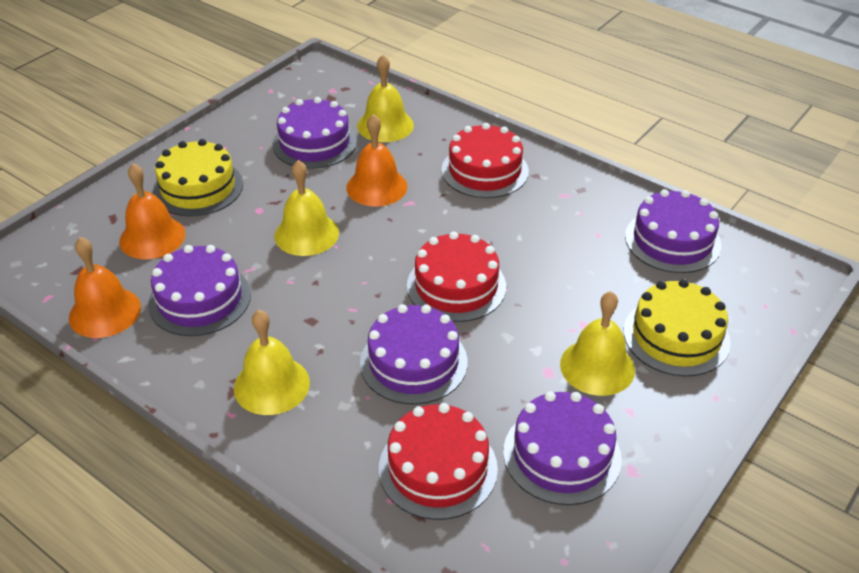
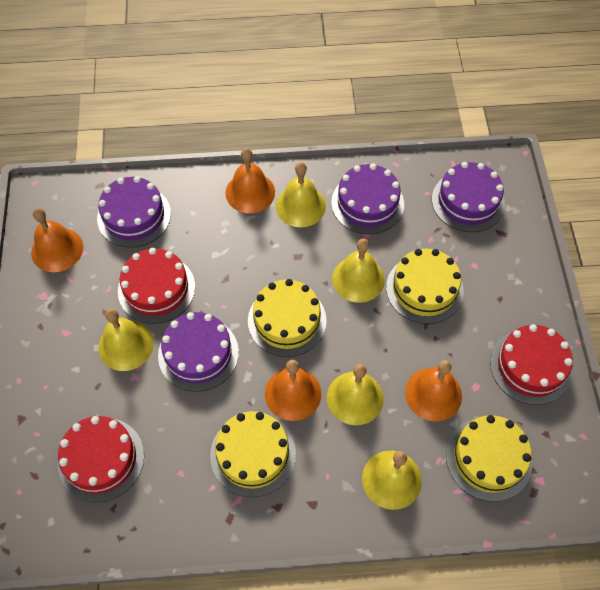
orange bell: [69,237,141,338] [119,163,185,259] [346,114,407,207] = 3 -> [31,208,83,272] [225,148,275,213] [265,360,322,421] [405,360,462,421] = 4
purple cake: [148,245,251,336] [272,97,357,169] [360,304,468,404] [503,391,622,505] [625,189,721,273] = 5 -> [97,176,171,248] [158,312,239,392] [331,163,404,234] [432,162,505,232] = 4
yellow bell: [234,310,310,415] [274,160,339,256] [357,55,414,142] [560,291,635,396] = 4 -> [98,308,154,371] [276,162,326,227] [327,364,384,425] [332,239,385,303] [362,451,422,510] = 5
yellow cake: [153,139,243,217] [624,279,731,377] = 2 -> [210,411,296,497] [248,279,327,357] [386,249,464,324] [446,415,532,502] = 4

